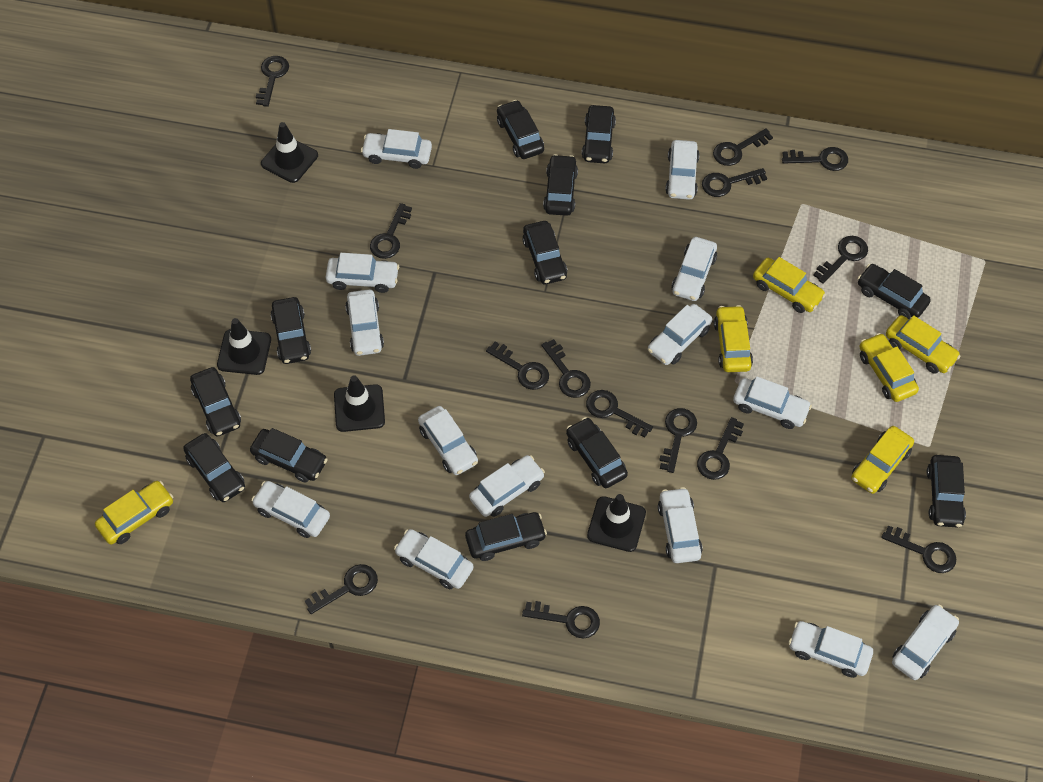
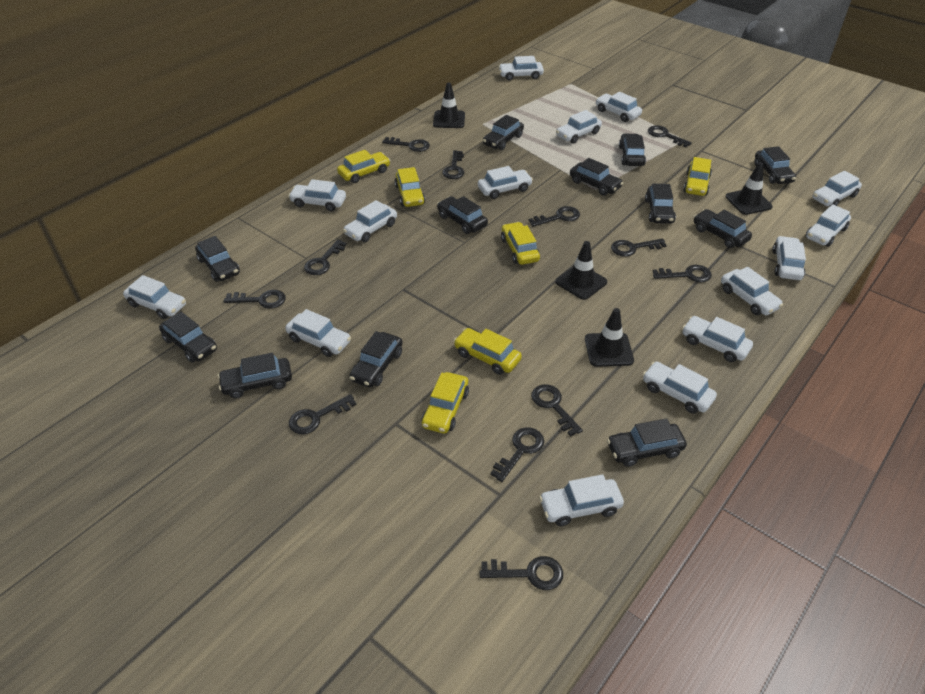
black key: [256,56,289,107] [305,564,378,614] [370,203,412,259] [486,341,549,390] [522,601,600,638] [541,339,591,398] [586,390,653,438] [659,408,697,473] [697,417,744,480] [702,168,767,197] [713,128,773,166] [782,147,848,171] [813,236,868,284] [882,525,956,573] = 14 -> [224,290,286,309] [289,394,356,434] [304,240,347,275] [382,137,430,152] [442,150,464,179] [480,556,563,590] [490,427,544,482] [529,206,580,227] [531,384,583,436] [611,239,667,257] [648,125,692,147] [652,265,712,282] = 12
white car: [251,481,330,538] [326,253,399,293] [345,289,384,356] [361,129,432,169] [394,529,473,589] [418,406,478,475] [469,455,545,517] [648,304,712,365] [658,487,703,563] [665,140,700,200] [672,237,717,301] [733,376,812,429] [788,621,873,678] [892,604,959,680] = 14 -> [123,275,186,319] [285,309,351,357] [288,179,346,211] [343,200,397,242] [478,166,533,199] [498,56,544,81] [539,474,624,526] [556,110,602,144] [596,92,642,122] [643,362,717,414] [682,316,753,362] [721,267,783,315] [772,236,806,280] [806,204,851,247] [812,171,862,207] = 15

